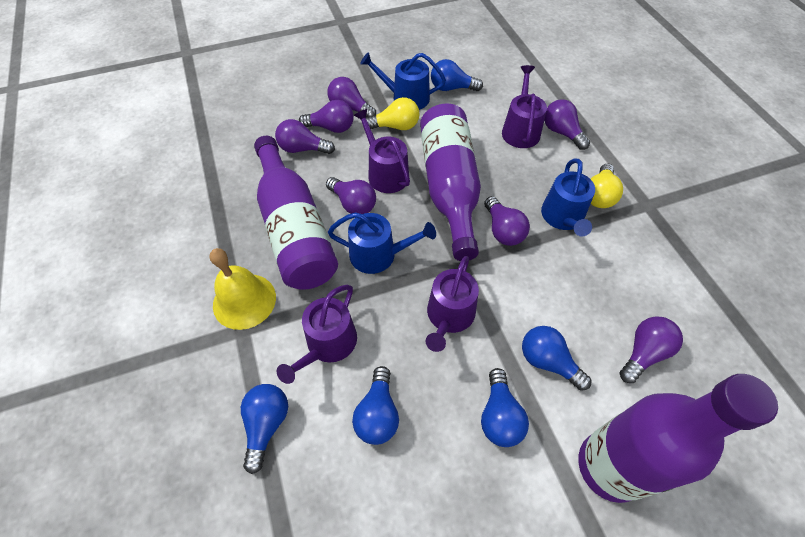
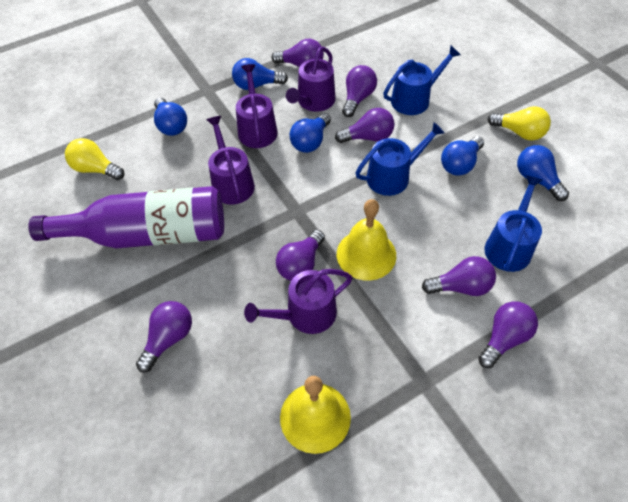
purple bottle: [254,136,338,290] [420,103,481,261] [578,374,778,503] = 3 -> [28,186,224,248] = 1
yellow bell: [210,248,276,330] = 1 -> [280,376,351,454] [337,199,396,281] = 2

